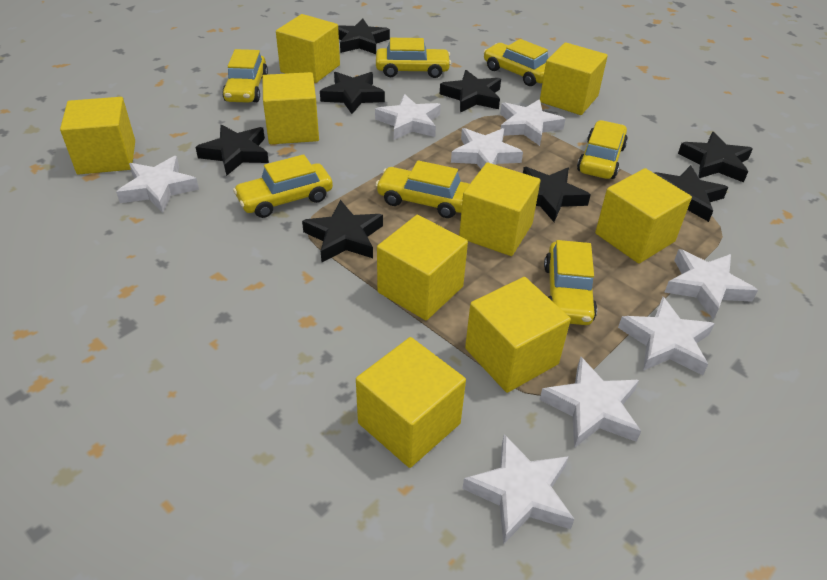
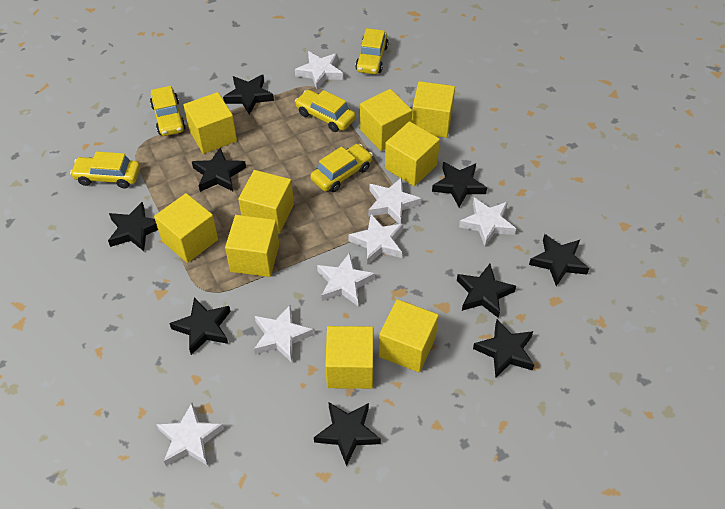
black star: [196,125,269,176] [302,200,383,262] [320,72,385,114] [338,19,390,54] [440,70,501,113] [523,167,591,222] [654,165,728,222] [678,132,753,183] = 8 -> [108,202,158,251] [169,297,231,355] [192,148,246,192] [223,75,274,115] [314,402,381,466] [432,162,487,207] [457,264,516,318] [473,319,534,378] [529,234,589,286] = 9
white star: [116,156,199,213] [375,94,441,140] [451,128,523,169] [462,434,575,545] [500,99,565,146] [540,357,641,448] [618,297,715,375] [664,249,758,320] = 8 -> [156,403,224,466] [254,305,314,363] [295,51,343,90] [317,253,375,306] [348,214,403,265] [368,177,422,224] [459,198,516,246] = 7
yellow car: [222,49,268,103] [233,154,333,218] [376,38,451,78] [376,160,469,218] [483,39,548,86] [544,240,597,325] [577,120,628,179] = 7 -> [70,152,140,189] [150,86,186,136] [295,90,356,132] [310,144,373,192] [355,28,389,74] = 5

